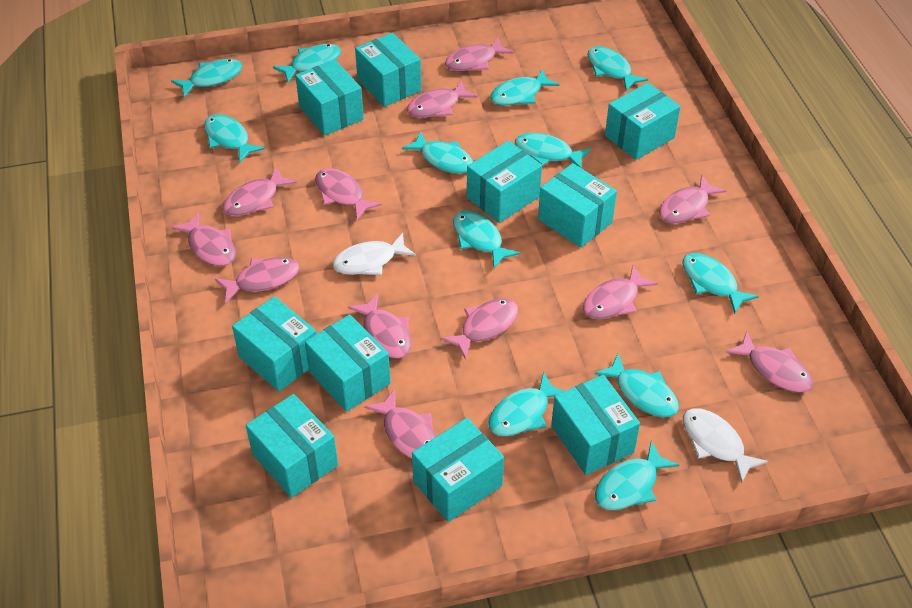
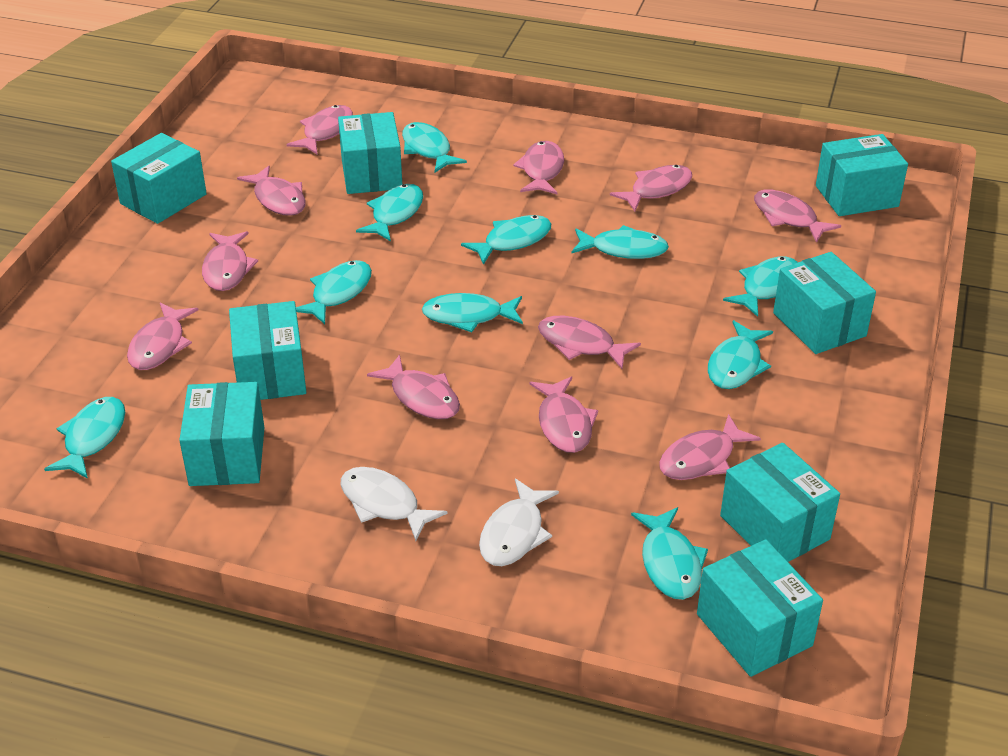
pink fish: [171,212,236,266] [215,257,300,303] [223,167,297,216] [315,168,382,220] [348,294,412,359] [364,389,436,458] [407,80,478,118] [441,298,518,360] [445,38,513,71] [583,265,658,319] [659,175,726,224] [726,331,813,392] = 12 -> [127,302,199,370] [202,231,258,291] [237,166,306,216] [287,105,353,154] [367,355,460,419] [513,141,564,194] [530,376,598,453] [538,316,641,369] [610,165,692,211] [659,414,761,480] [754,190,841,243] = 11
turquoise box: [232,296,316,391] [246,394,338,498] [295,59,364,136] [305,314,391,412] [355,33,421,107] [412,418,504,522] [467,141,542,223] [538,163,617,248] [551,375,640,475] [605,83,681,160] = 10 -> [111,133,207,224] [179,382,264,486] [229,301,306,400] [338,112,402,194] [697,539,823,677] [720,443,840,562] [773,252,876,354] [816,134,908,216] = 8
turquoise fish: [171,59,242,97] [204,114,265,163] [273,44,341,82] [402,131,473,174] [453,211,520,268] [488,372,564,436] [490,69,559,106] [515,133,591,168] [587,46,648,91] [594,353,679,417] [595,441,679,510] [682,253,759,314] = 12 -> [44,397,125,479] [296,260,372,324] [356,184,423,241] [402,122,467,172] [422,293,523,332] [461,215,551,265] [571,225,669,259] [631,507,708,600] [708,320,773,389] [723,256,798,317] = 10

